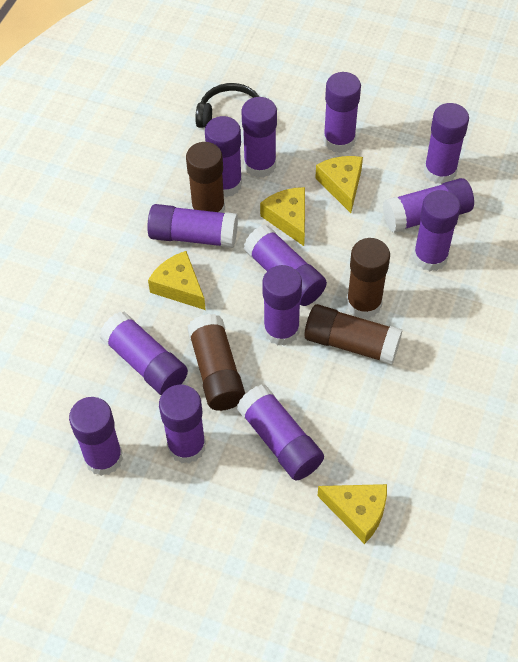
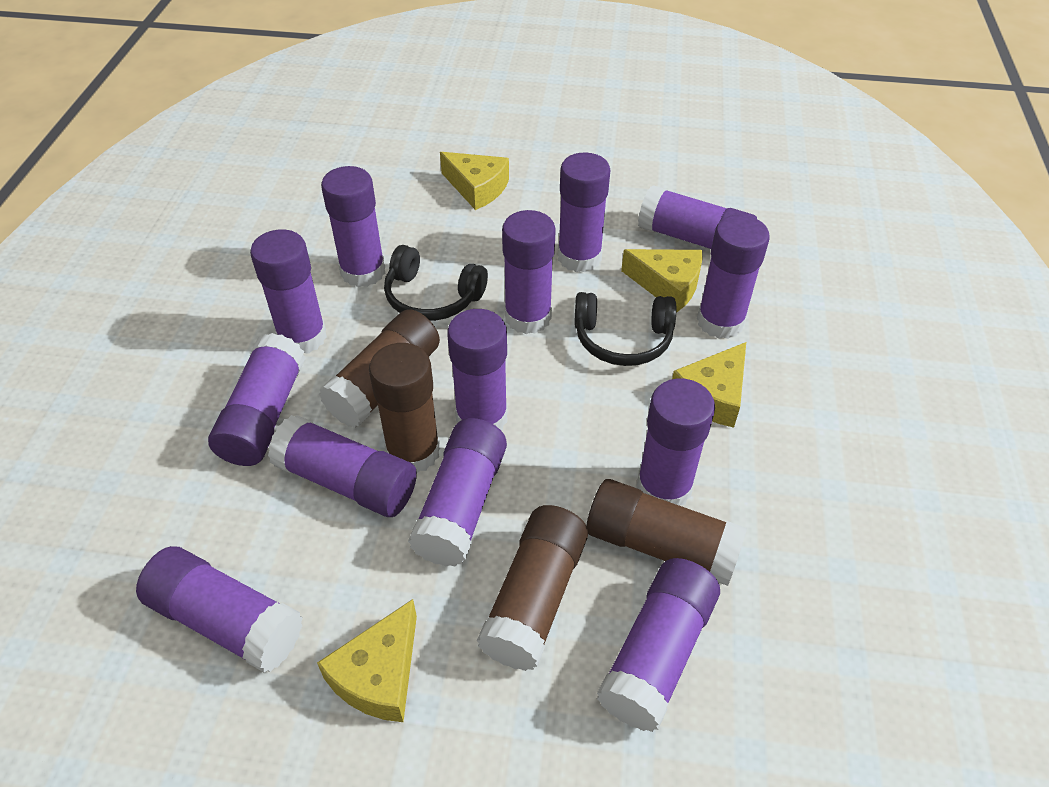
black headphones: [195,83,260,128] = 1 -> [384,245,488,321] [574,292,676,366] = 2

